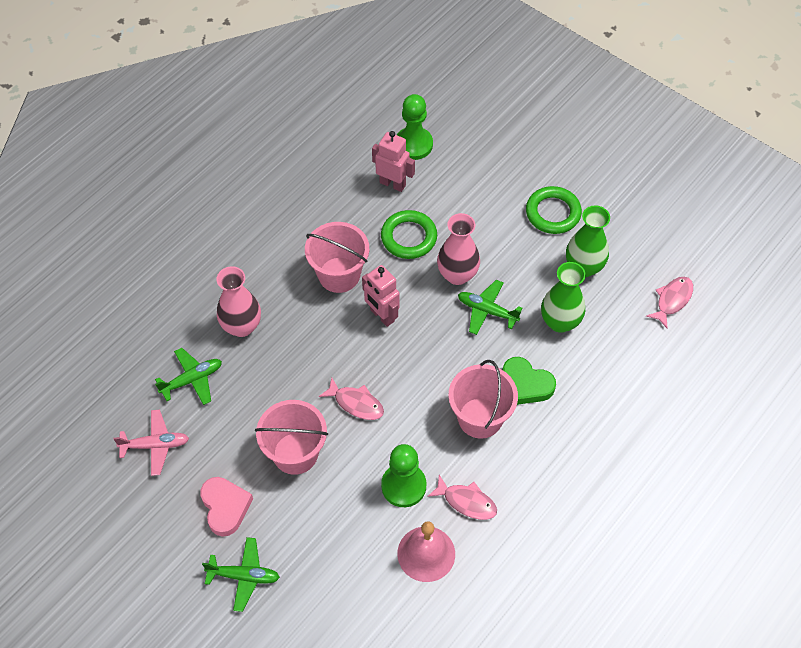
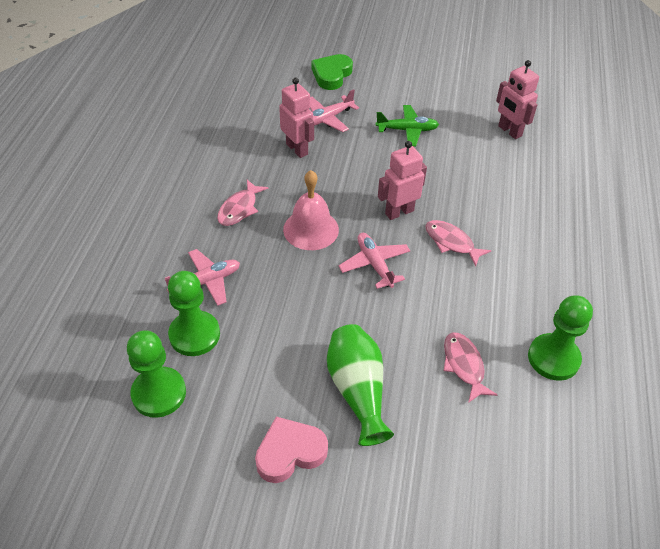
green pawn: [381,444,426,507] [397,94,433,160] = 2 -> [127,330,186,418] [168,271,220,356] [528,295,593,381] = 3
green plane: [155,348,222,405] [202,537,280,612] [458,280,522,335] = 3 -> [375,105,439,146] = 1
green ring: [381,210,437,259] [526,186,582,234] = 2 -> none = 0
green vase: [541,262,586,333] [566,205,610,277] = 2 -> [327,324,394,446] = 1
pink bucket: [255,400,328,475] [305,222,369,293] [448,360,518,439] = 3 -> none = 0
pink plane: [113,410,189,476] = 1 -> [165,249,240,306] [310,89,359,132] [339,233,410,289] = 3
pink robot: [362,265,400,327] [372,131,415,192] = 2 -> [279,77,314,158] [378,141,427,220] [496,60,539,139] = 3
pink vase: [216,266,261,337] [437,213,480,285] = 2 -> none = 0

